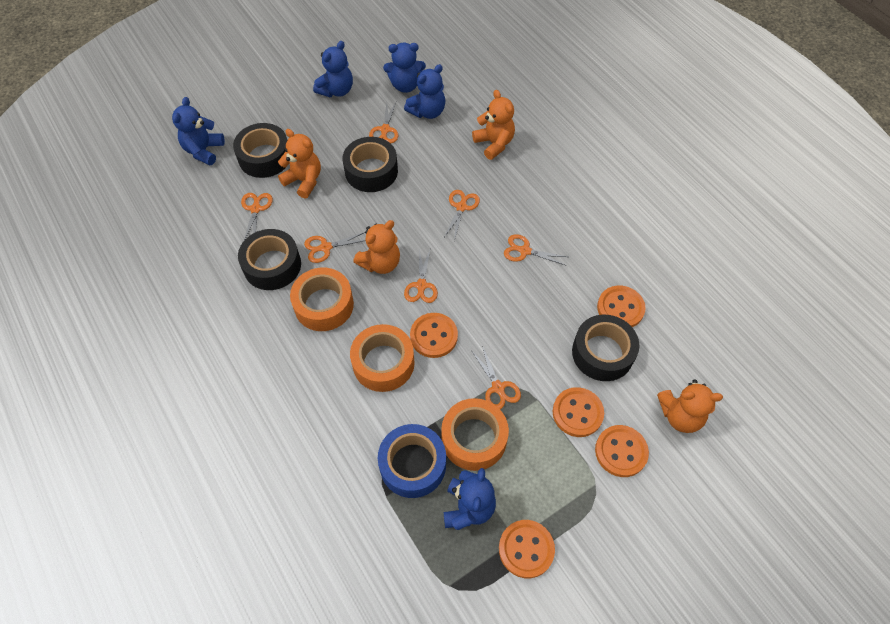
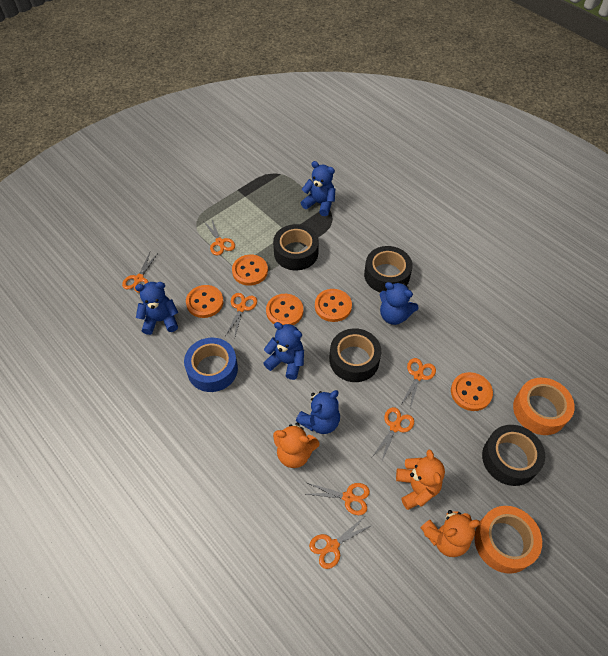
orange tape: [290,268,354,331] [350,324,415,392] [441,398,509,471] = 3 -> [474,506,542,574] [513,378,575,435] = 2
orange teddy bear: [278,129,321,199] [353,220,400,274] [472,90,515,160] [657,379,723,433] = 4 -> [273,423,320,468] [396,449,445,510] [420,510,480,557] = 3

